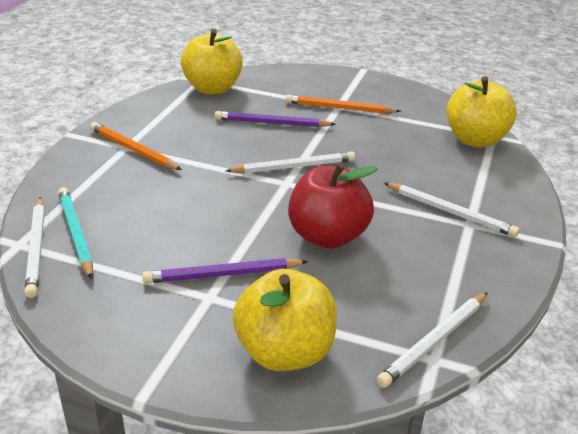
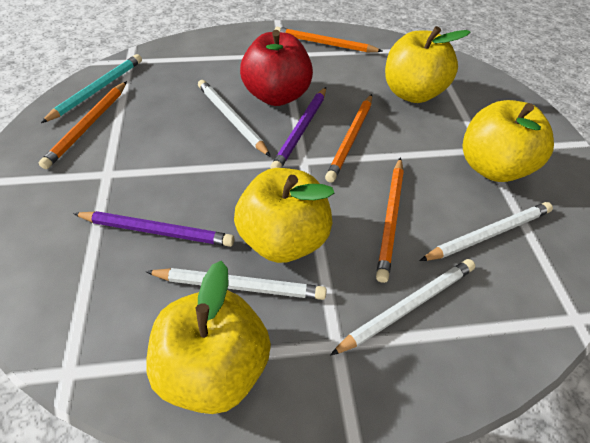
orange pencil: [90,122,182,170] [285,95,401,114] = 2 -> [39,81,127,169] [275,27,382,52] [325,94,372,183] [376,157,404,283] = 4
yellow apple: [181,29,243,94] [233,269,337,371] [446,76,517,147] = 3 -> [146,261,271,414] [234,168,334,263] [385,26,471,103] [463,100,554,182] = 4

